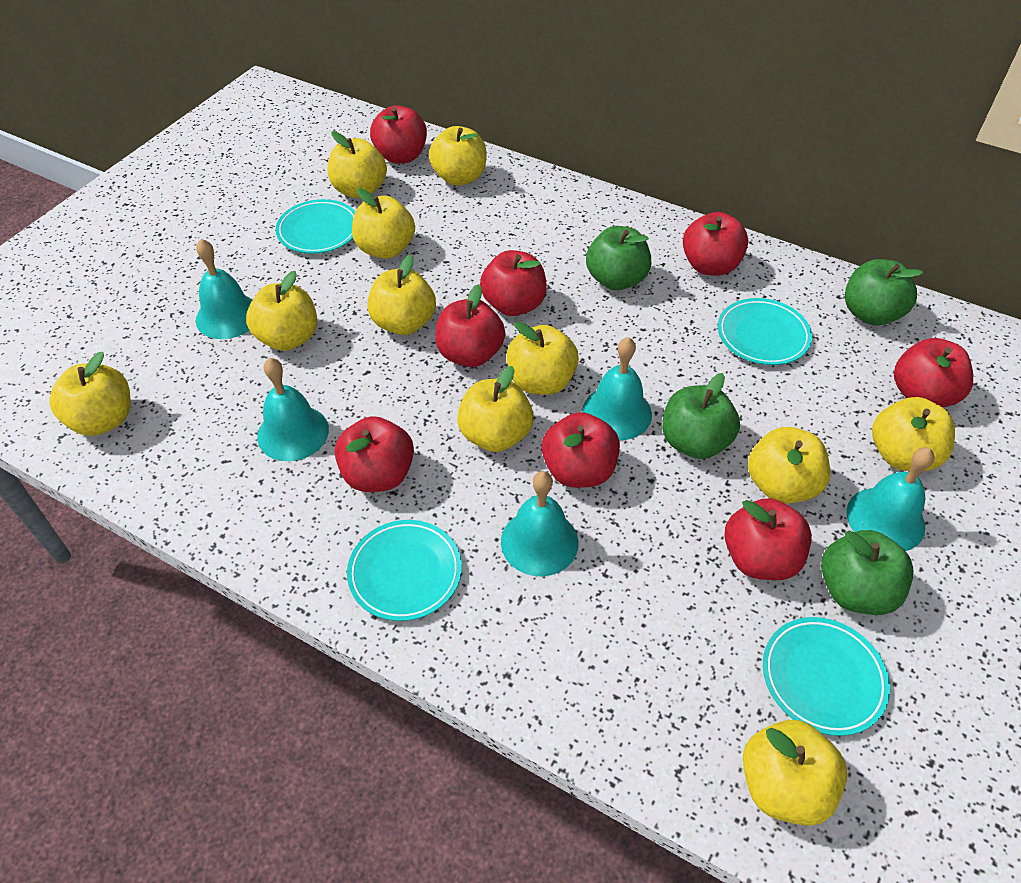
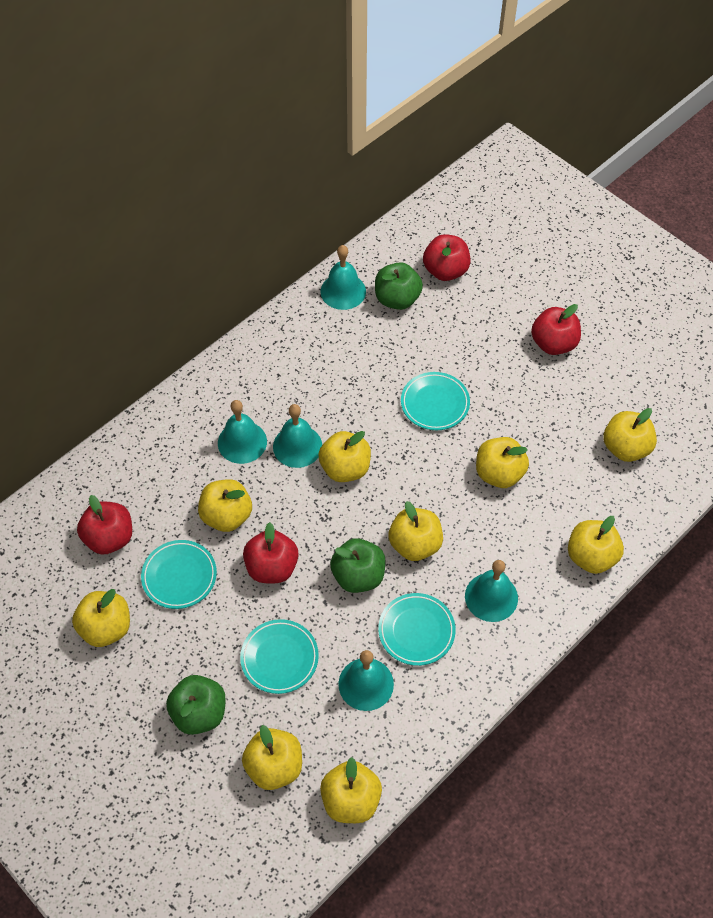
green apple: [586,226,651,290] [662,373,740,459] [821,530,913,615] [845,259,923,326] = 4 -> [166,675,226,735] [330,538,386,593] [375,262,423,310] = 3
red apple: [335,416,414,492] [370,105,427,164] [435,284,505,367] [480,250,547,316] [542,412,620,488] [683,212,748,276] [724,498,812,580] [894,338,973,407] = 8 -> [77,495,132,554] [243,522,299,583] [423,234,470,281] [531,304,581,355] = 4
yellow apple: [49,352,131,436] [246,271,317,351] [328,131,387,198] [352,188,415,259] [368,255,436,335] [429,126,486,186] [457,366,534,452] [507,321,579,395] [743,720,847,826] [748,427,830,504] [872,397,955,471] = 11 -> [72,589,130,647] [198,479,252,532] [242,725,302,790] [318,431,371,482] [320,757,382,823] [389,501,443,561] [476,437,529,488] [568,516,624,574] [603,408,657,462] = 9

